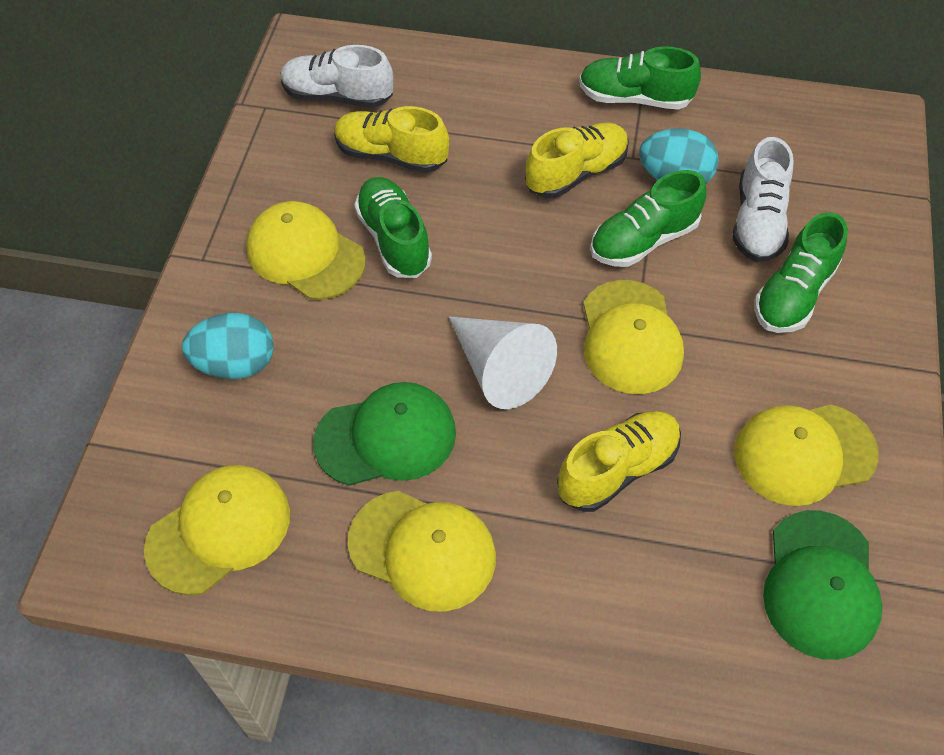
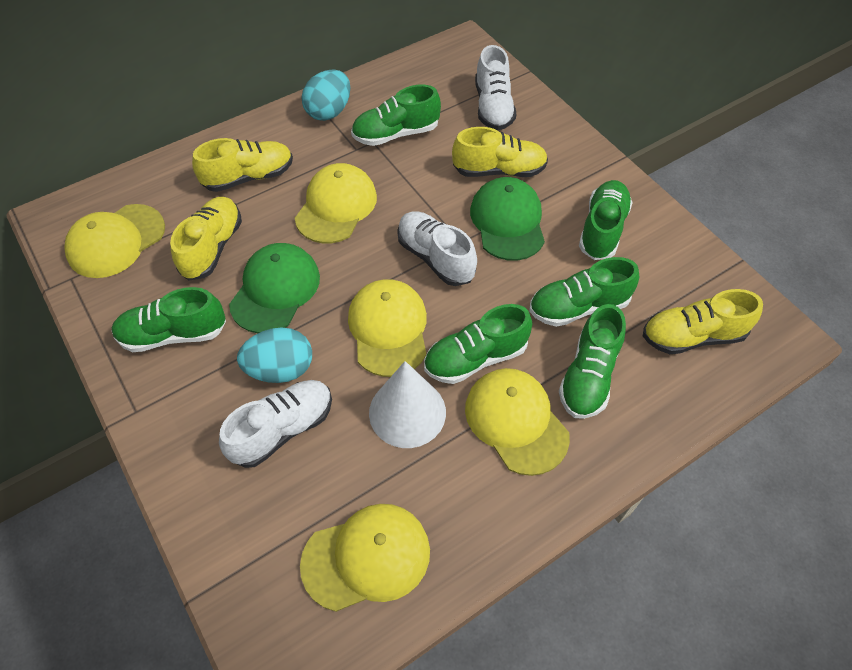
green shoe: [354,177,432,278] [579,46,701,110] [590,170,706,267] [754,212,848,333] = 4 -> [112,287,226,352] [351,85,441,146] [424,304,532,384] [529,257,639,327] [559,304,626,419] [579,180,633,260] = 6
white shoe: [281,45,393,108] [732,137,794,262] = 2 -> [219,380,332,468] [397,211,477,286] [475,45,516,130] = 3
yellow shoe: [334,106,449,173] [525,122,629,198] [557,411,681,512] = 3 -> [170,197,242,281] [192,138,293,192] [452,127,548,177] [643,289,763,354] = 4

